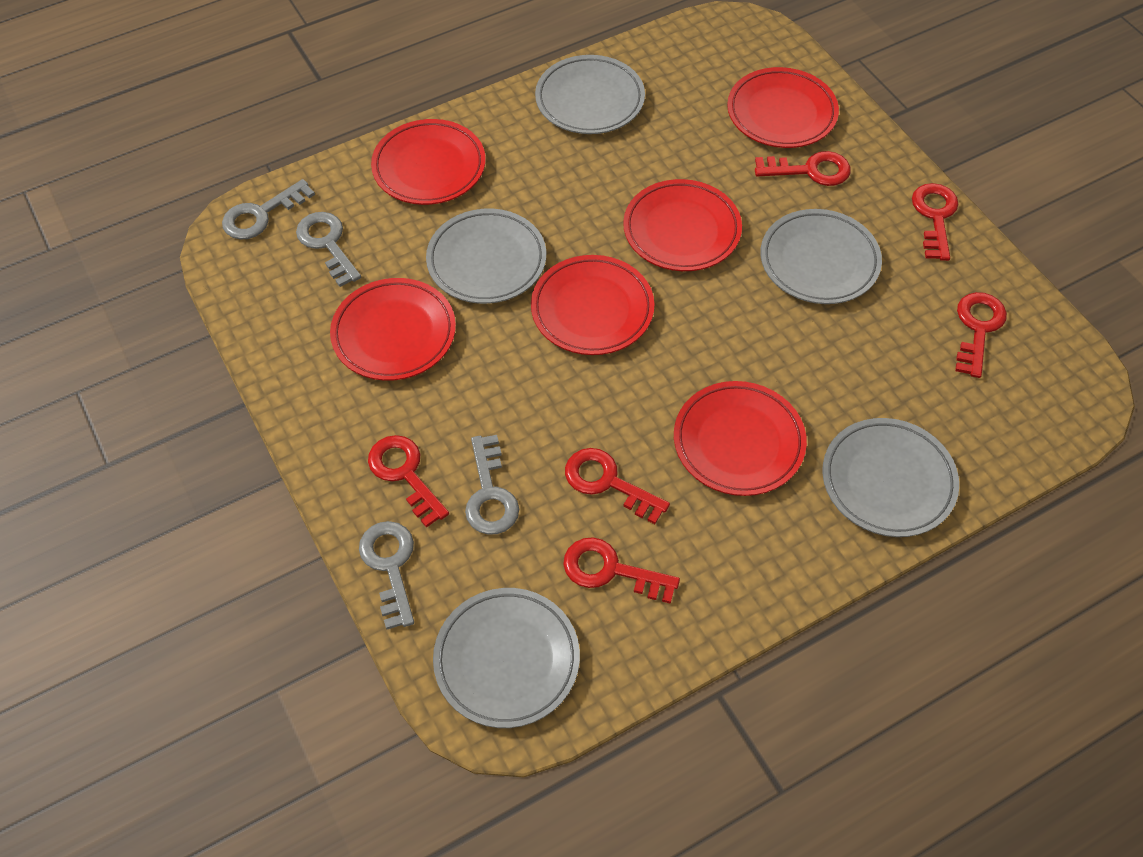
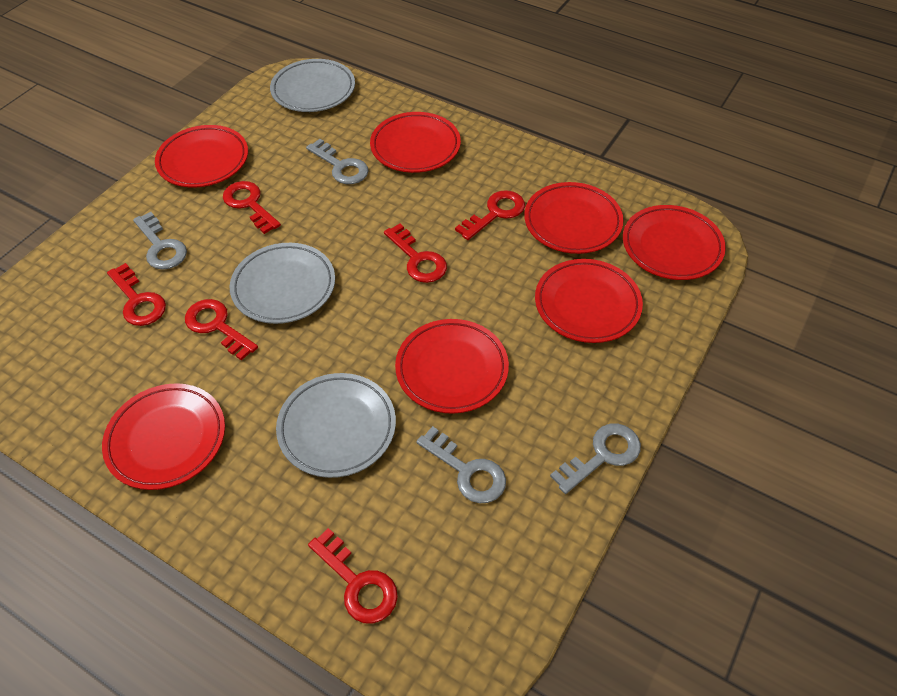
grey plate: [426,209,546,304] [433,588,580,728] [535,55,645,134] [760,209,882,304] [822,418,959,537] = 5 -> [230,243,335,324] [270,59,355,112] [276,373,396,478] = 3
red plate: [330,278,456,381] [371,119,485,205] [531,255,654,355] [623,179,742,271] [674,381,807,496] [727,67,839,148] = 6 -> [102,383,225,490] [155,125,248,187] [370,112,461,173] [395,319,509,414] [524,182,623,254] [535,259,643,343] [623,205,726,280] = 7

